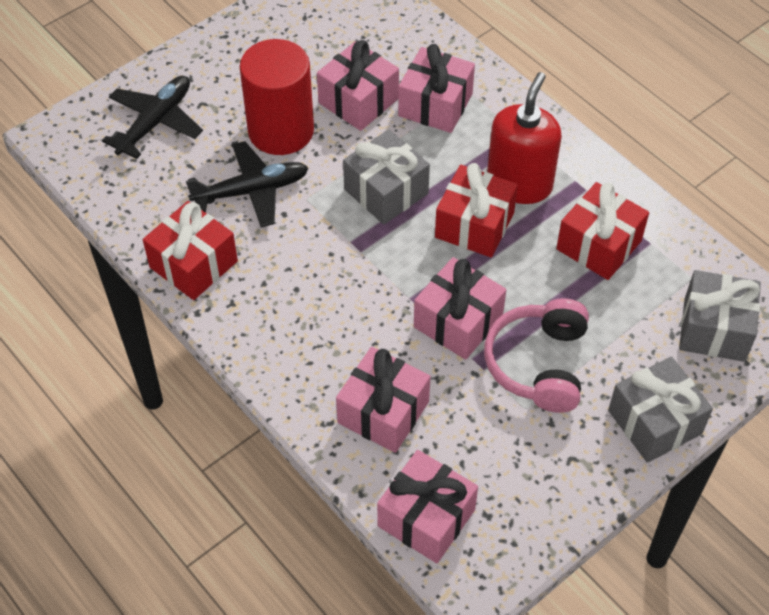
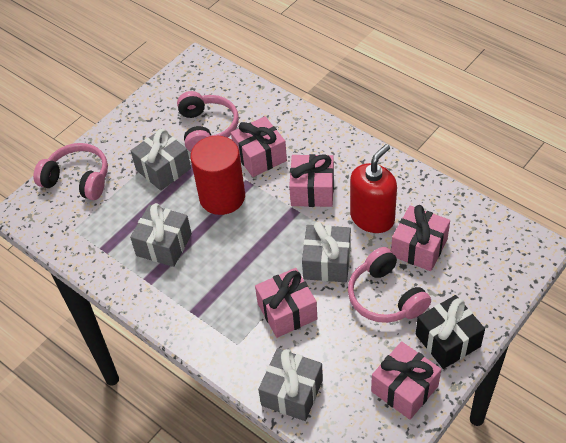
black gift: none = 0 -> [416,295,485,369] = 1
black plane: [102,76,203,159] [186,141,308,227] = 2 -> none = 0
grey gift: [343,130,430,225] [608,357,713,463] [679,270,761,362] = 3 -> [130,203,192,267] [131,129,191,191] [258,348,323,421] [302,222,351,282] = 4
pink headphones: [484,298,589,413] = 1 -> [33,143,108,200] [177,91,239,152] [348,247,431,323] = 3
red gift: [143,201,238,300] [435,163,518,257] [556,182,649,280] = 3 -> none = 0

